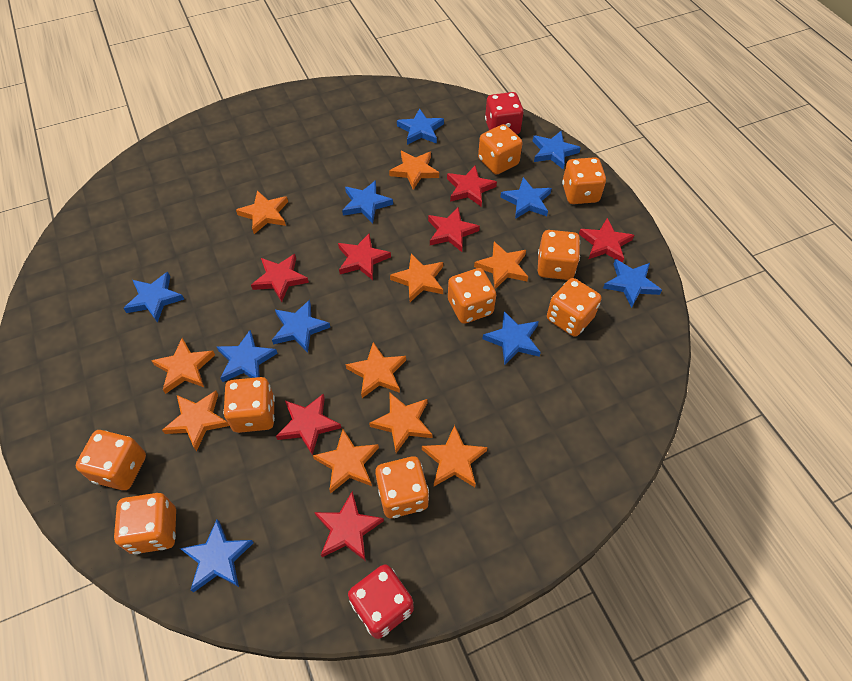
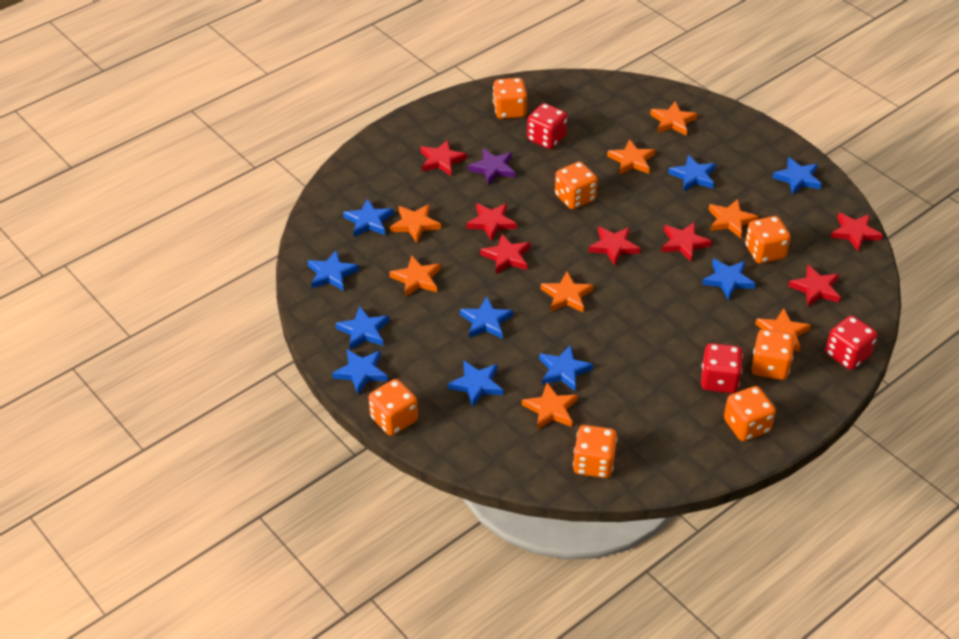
orange dice: [76,430,146,490] [114,493,176,554] [223,377,275,433] [375,456,429,518] [448,268,496,324] [478,124,523,174] [538,230,580,280] [547,278,602,337] [562,157,606,204] = 9 -> [369,379,418,436] [493,78,527,119] [555,162,598,209] [573,425,617,478] [724,386,776,441] [745,216,791,264] [751,329,795,380] = 7
orange star: [151,338,215,394] [162,391,229,451] [236,190,288,234] [313,429,379,493] [346,342,406,398] [369,393,432,453] [389,151,439,190] [390,254,443,302] [422,425,488,487] [474,242,528,289] = 10 -> [389,255,441,297] [390,204,441,243] [522,383,578,430] [541,272,594,313] [607,139,655,175] [650,102,697,135] [708,199,758,238] [755,308,811,352] = 8
purple star: none = 0 -> [468,149,516,185] = 1
red dice: [348,564,414,639] [485,92,524,135] = 2 -> [527,103,568,149] [701,343,743,393] [826,315,877,370] = 3

